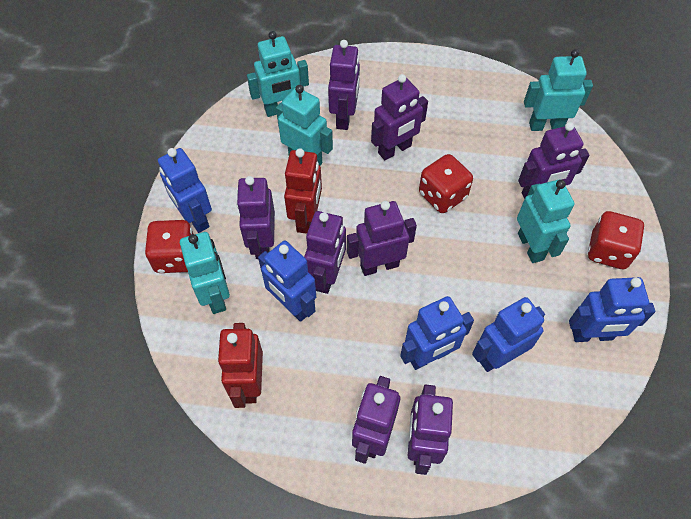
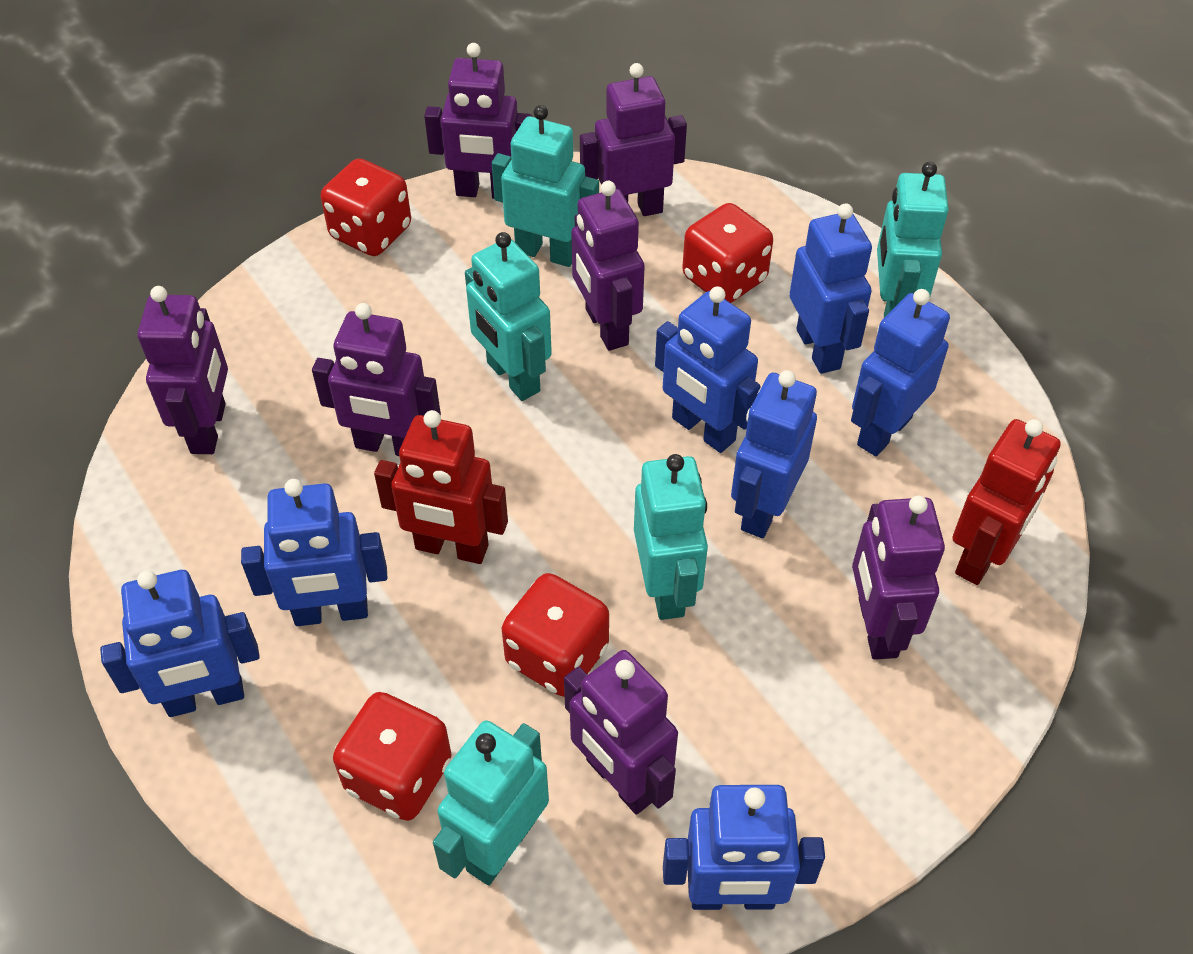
blue robot: [158,148,212,233] [258,241,316,322] [400,296,474,370] [472,297,545,372] [569,277,655,342] = 5 -> [100,570,260,717] [241,479,388,626] [655,287,761,453] [663,785,825,910] [731,370,817,538] [789,203,872,374] [851,289,950,456] = 7
purple robot: [236,176,275,259] [304,211,346,294] [328,40,360,130] [347,201,417,276] [352,376,400,464] [371,74,428,160] [408,385,453,475] [518,122,589,199] = 8 -> [138,286,228,454] [312,303,441,456] [424,43,532,199] [564,650,678,815] [571,181,645,351] [580,63,687,216] [852,496,945,660] = 7
red dice: [145,220,193,273] [419,154,473,213] [588,211,644,269] = 3 -> [321,158,411,256] [333,692,452,821] [502,573,609,697] [682,203,773,303] = 4

